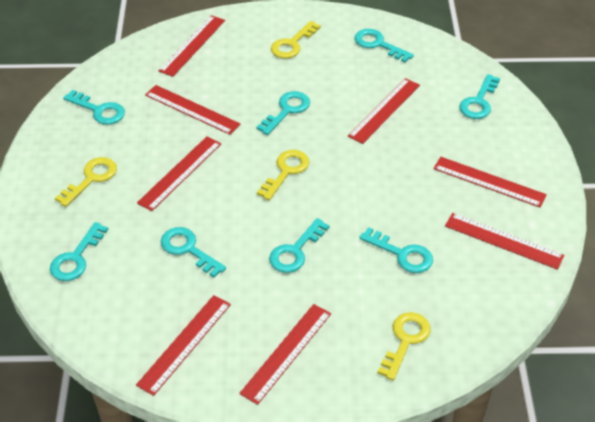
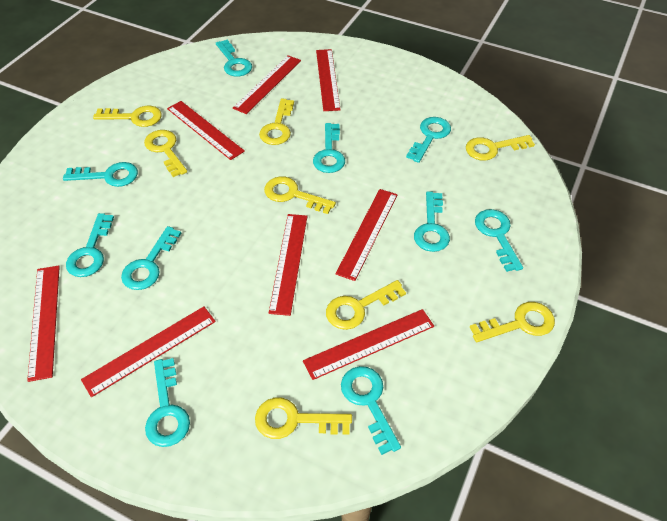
turquoise key: [50,222,108,281] [63,90,125,125] [161,227,226,278] [257,91,310,135] [269,218,329,273] [355,29,414,63] [359,227,433,273] [459,74,500,119] = 8 -> [63,162,138,187] [66,213,114,277] [121,226,181,290] [145,358,190,447] [216,40,252,77] [313,123,345,173] [341,366,401,455] [406,117,451,163] [414,191,450,252] [475,209,523,272] = 10
yellow key: [55,157,117,207] [257,150,310,200] [271,21,321,59] [378,312,431,381] = 4 -> [93,106,162,127] [144,130,187,177] [255,398,352,439] [259,99,294,145] [264,176,336,214] [326,280,406,330] [466,135,535,161] [470,302,555,342] = 8

